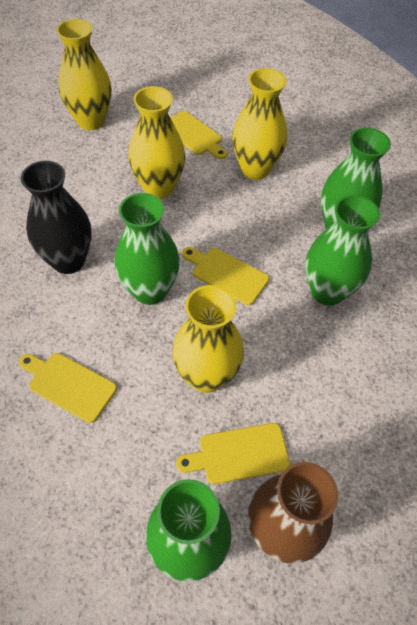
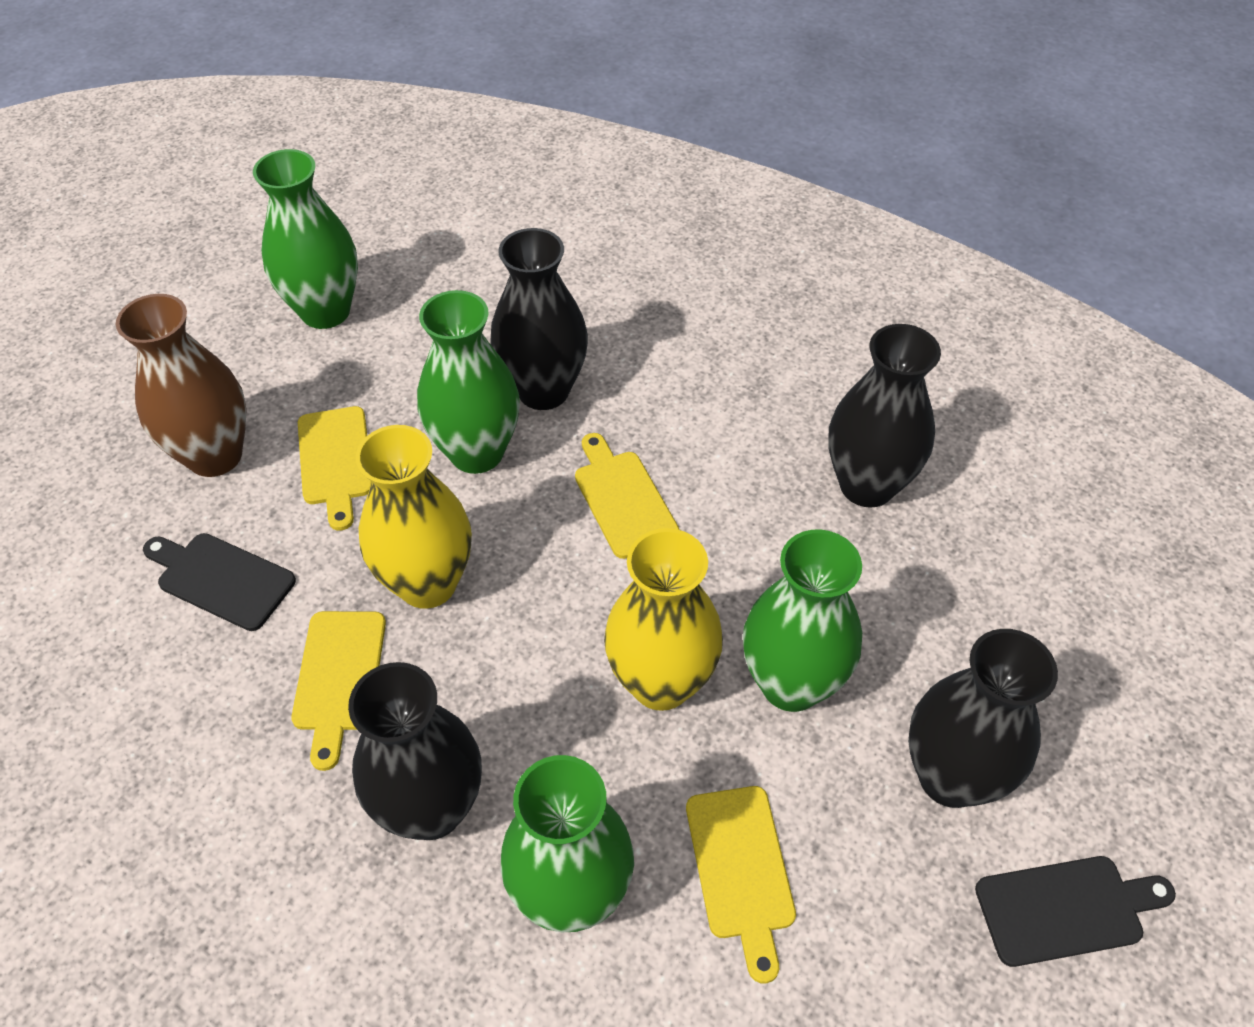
black cutting board: none = 0 -> [143,533,296,631] [975,856,1176,967] = 2
black vase: [21,161,92,274] = 1 -> [348,662,482,840] [490,228,588,410] [828,324,941,508] [908,629,1058,808] = 4
yellow vase: [56,19,111,130] [128,86,185,199] [172,285,244,393] [232,68,287,180] = 4 -> [356,425,472,609] [604,528,723,711] = 2

